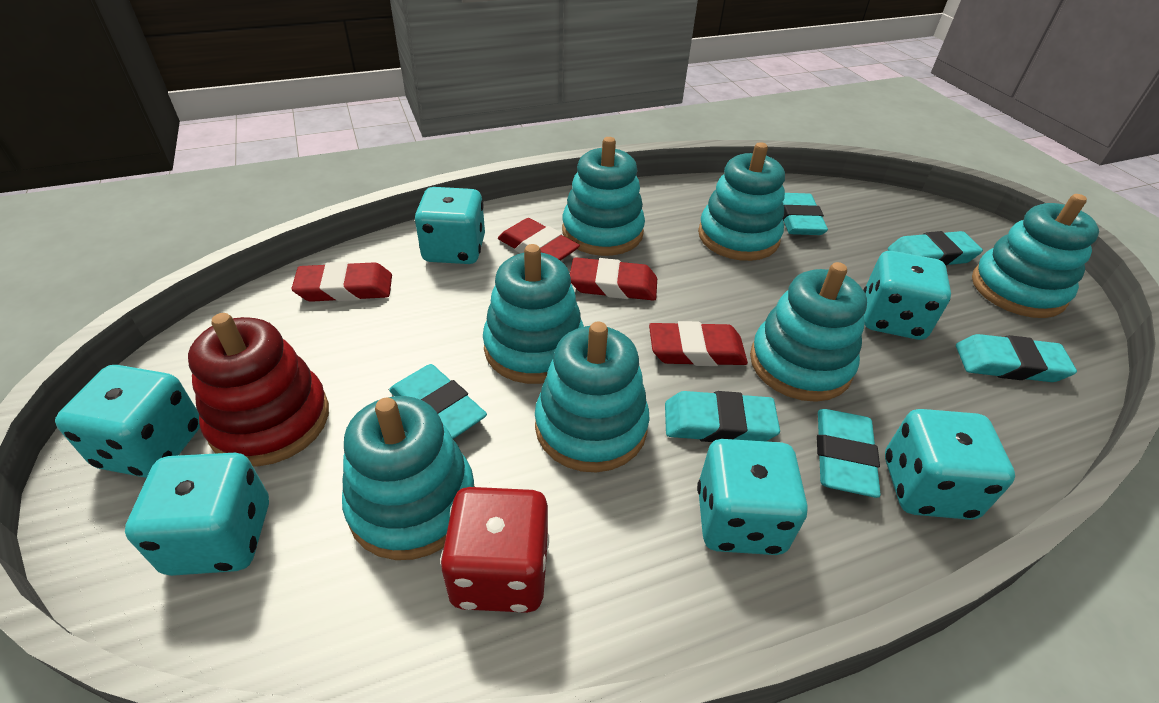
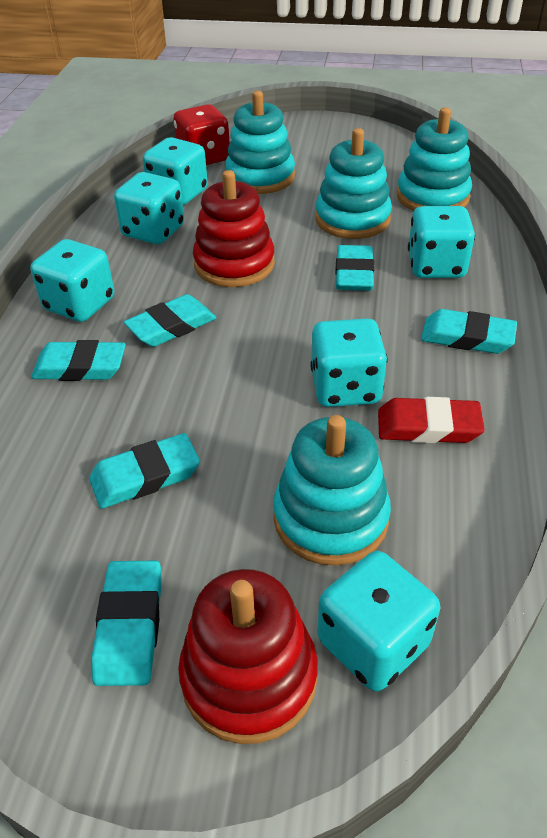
red eraser: [291,262,392,302] [498,218,580,261] [570,257,657,301] [649,321,748,366] = 4 -> [378,397,485,443] = 1
red stacking toy: [188,313,329,467] = 1 -> [178,569,318,744] [193,170,275,287] = 2
turquoise stacking toy: [342,396,475,560] [483,244,584,384] [535,322,650,472] [562,137,645,256] [698,142,785,261] [750,262,867,402] [972,194,1099,318] = 7 -> [225,91,295,194] [273,415,391,566] [315,128,392,239] [397,107,472,211] = 4

